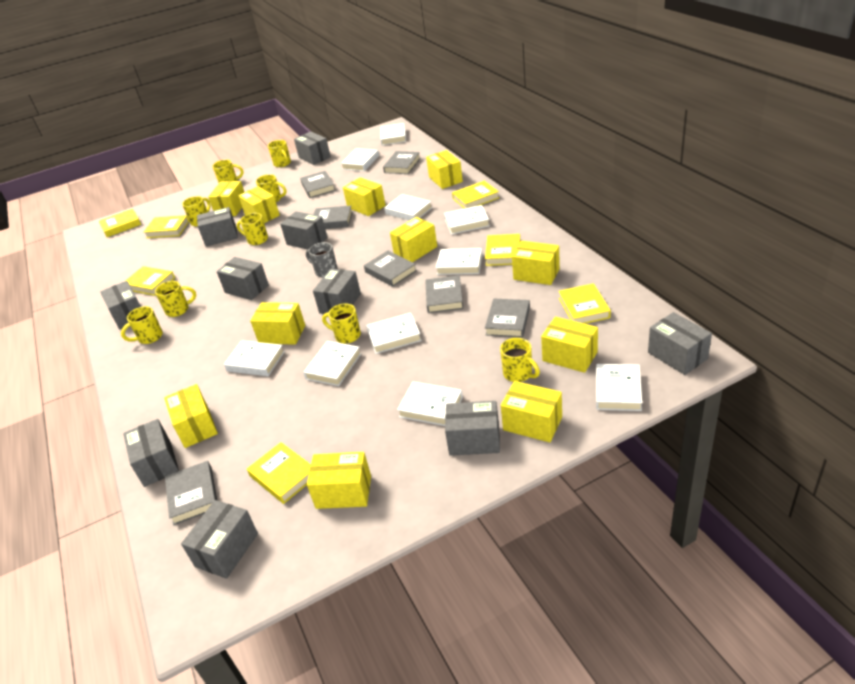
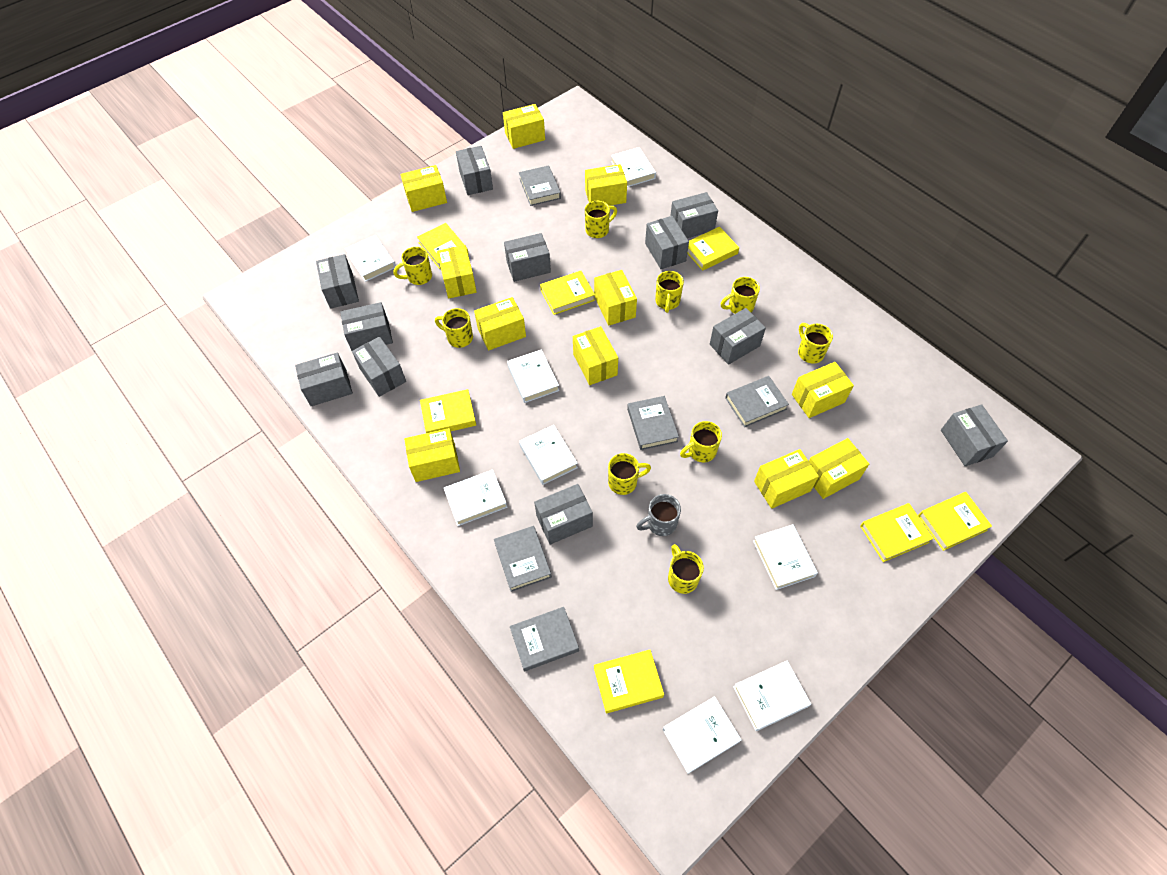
grey book: [165,461,217,525] [300,171,335,198] [313,206,353,229] [364,251,417,287] [383,151,421,174] [425,275,464,313] [485,299,530,338] = 7 -> [494,526,552,592] [510,607,579,671] [519,165,561,206] [627,396,679,450] [725,376,789,427] = 5
grey box: [100,281,141,330] [123,419,179,487] [181,500,258,579] [197,207,238,247] [217,257,269,300] [280,212,328,250] [294,132,331,165] [313,268,361,314] [445,401,500,456] [648,312,712,375] = 10 -> [295,352,353,406] [316,254,359,309] [340,302,393,351] [352,337,406,397] [456,146,493,195] [504,233,551,282] [534,484,593,545] [645,216,689,269] [670,192,718,238] [710,308,766,365] [941,404,1008,466] = 11
white book: [224,340,285,376] [303,341,361,386] [341,148,379,171] [366,313,422,354] [380,123,406,145] [384,194,432,221] [397,382,463,426] [436,248,483,275] [444,205,490,235] [596,364,642,411] = 10 -> [345,235,396,282] [444,470,507,526] [507,349,559,403] [519,425,578,485] [611,147,656,187] [663,697,742,774] [733,661,811,731] [753,524,818,590] = 8

